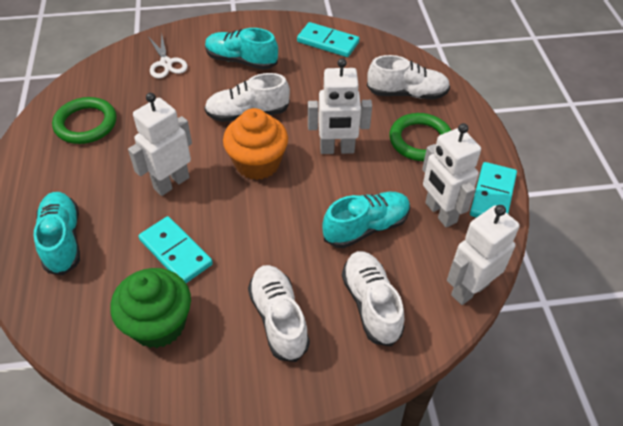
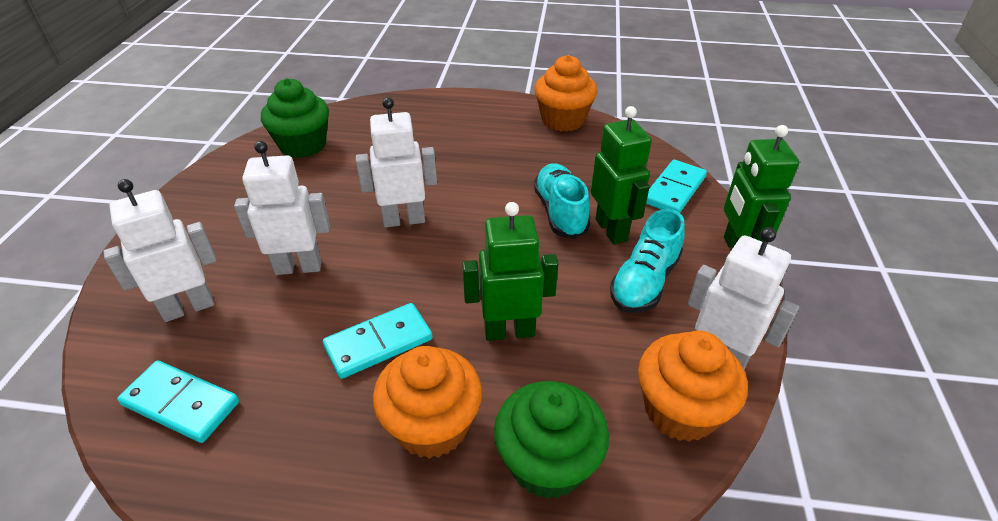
green cupcake: [110,268,191,348] = 1 -> [261,78,329,158] [494,381,609,499] = 2
green ring: [52,97,117,144] [389,113,452,161] = 2 -> none = 0
green robot: none = 0 -> [462,202,558,341] [591,106,652,244] [724,125,799,247] = 3
orange cupcake: [223,108,288,180] = 1 -> [373,346,482,459] [534,55,597,132] [638,331,748,442] = 3
turquoise shoe: [33,192,80,275] [205,28,278,70] [322,192,410,248] = 3 -> [534,163,590,239] [610,209,685,313] = 2
white scissors: [149,34,188,78] = 1 -> none = 0
white shoe: [204,73,290,122] [248,265,310,362] [342,251,405,346] [367,55,450,100] = 4 -> none = 0

